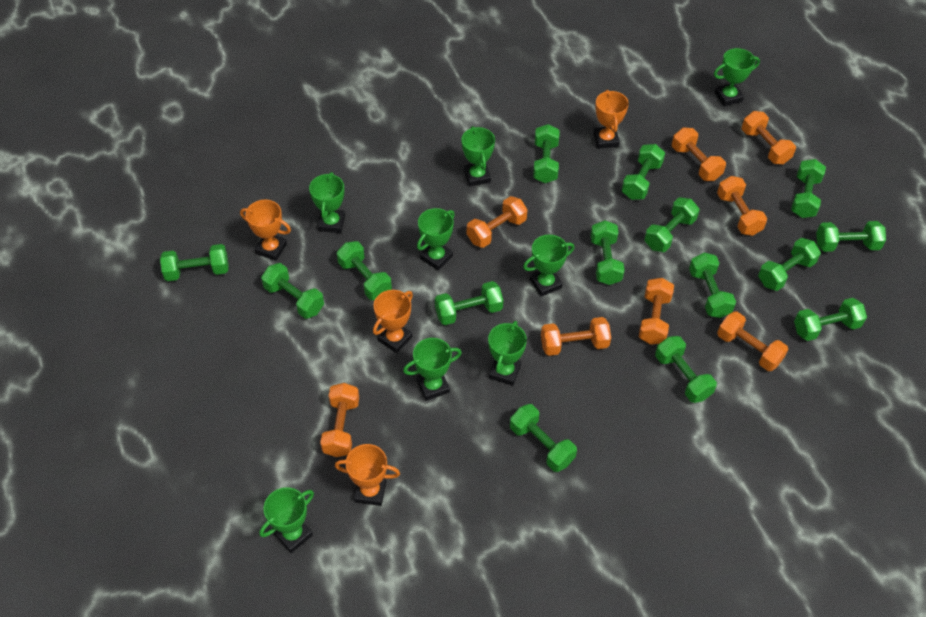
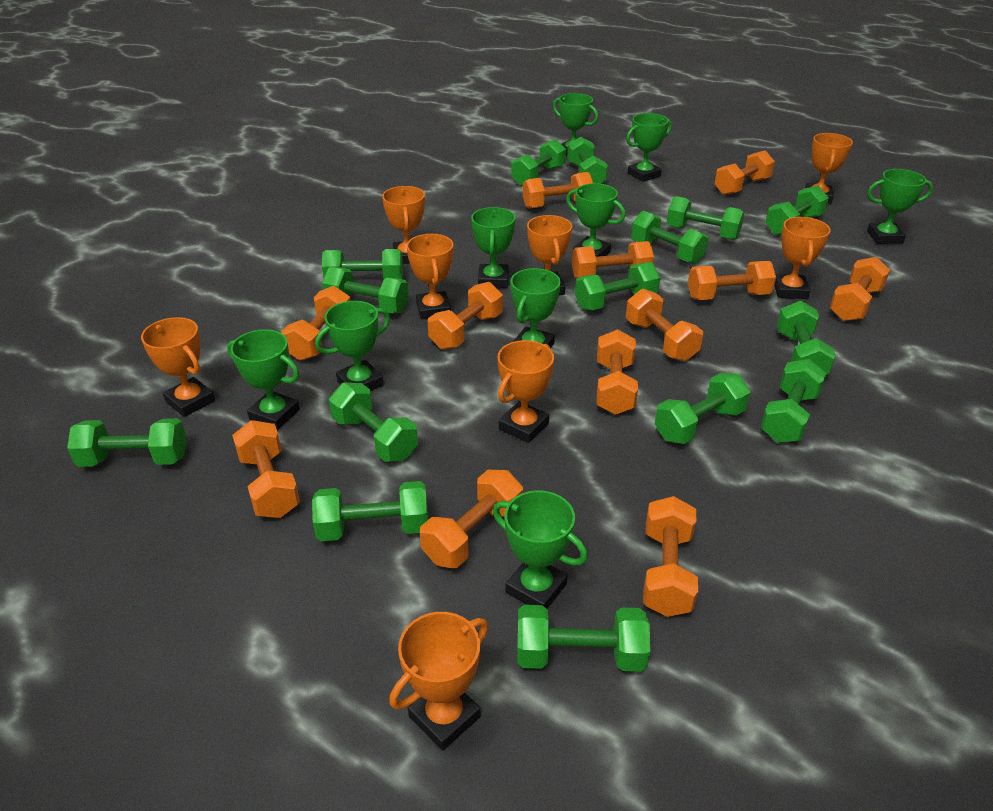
green trophy: [259,487,314,553] [309,172,345,233] [403,338,462,401] [417,208,455,270] [461,126,495,186] [488,321,527,386] [523,235,574,297] [714,48,760,106] = 8 -> [227,329,300,430] [315,301,390,391] [471,207,516,288] [493,490,588,609] [510,268,561,348] [553,93,598,156] [566,183,625,257] [626,113,672,182] [867,169,933,244] = 9
orange dumbbell: [320,383,359,457] [467,196,528,248] [541,317,611,356] [639,278,674,345] [672,127,726,181] [717,176,767,236] [717,311,788,371] [742,111,796,164] = 8 -> [232,420,300,518] [281,286,350,361] [420,470,523,568] [428,282,503,349] [523,172,593,209] [572,241,654,279] [596,330,638,415] [626,289,703,361] [643,496,698,617] [688,261,776,300] [714,150,775,195] [830,257,890,321] = 12
orange trophy: [240,200,291,261] [335,444,400,506] [373,290,413,353] [593,90,629,149] = 4 -> [141,317,215,417] [382,186,425,264] [389,612,488,751] [407,234,453,319] [498,340,554,443] [527,215,572,296] [774,217,831,299] [805,133,853,204] = 8

